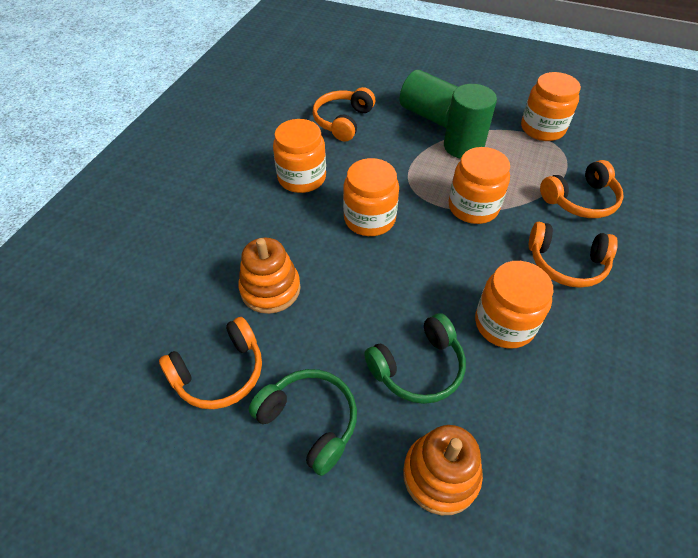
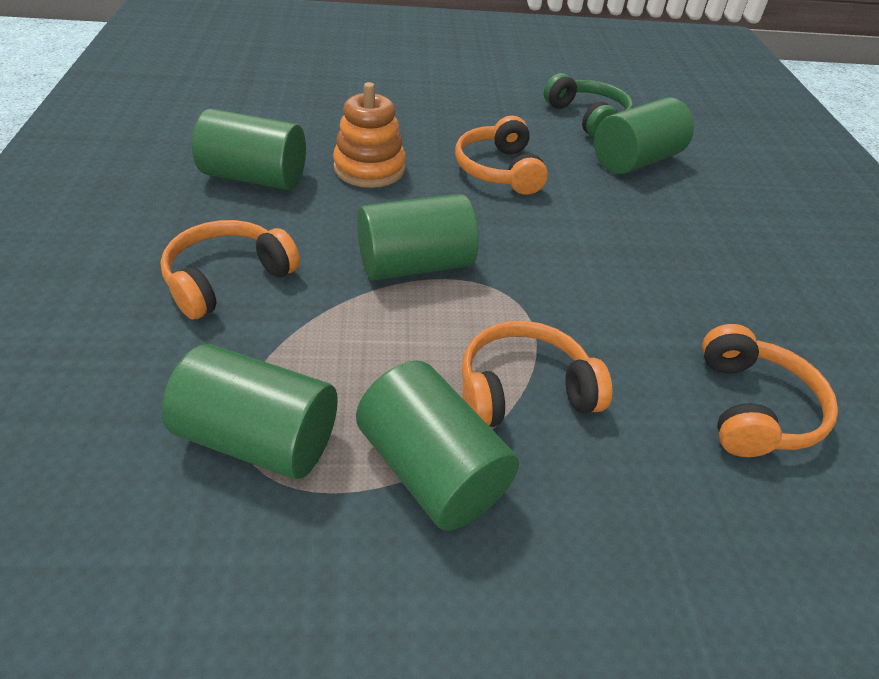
green cylinder: [400,70,457,128] [444,84,497,159] = 2 -> [162,344,338,479] [192,109,306,190] [356,361,519,531] [357,194,479,281] [594,97,694,174] = 5
green headphones: [249,369,357,476] [364,313,466,404] = 2 -> [544,73,633,138] = 1
orange jar: [273,119,326,193] [343,158,399,236] [448,147,510,224] [475,261,553,349] [521,72,581,141] = 5 -> none = 0
orange stacking toy: [238,238,301,314] [403,425,483,515] = 2 -> [333,82,406,188] = 1

